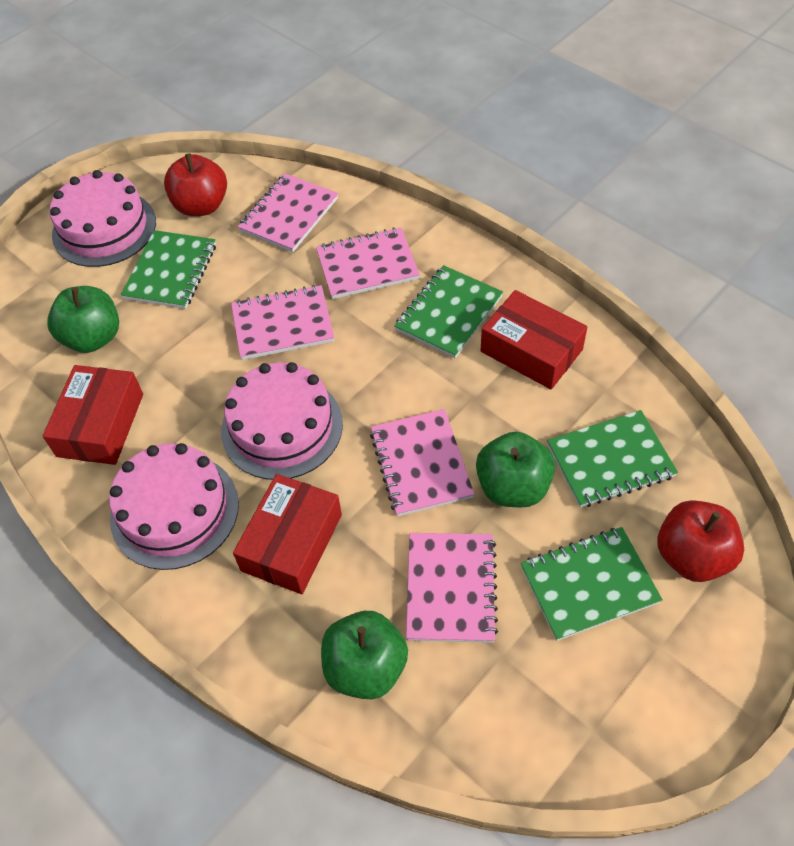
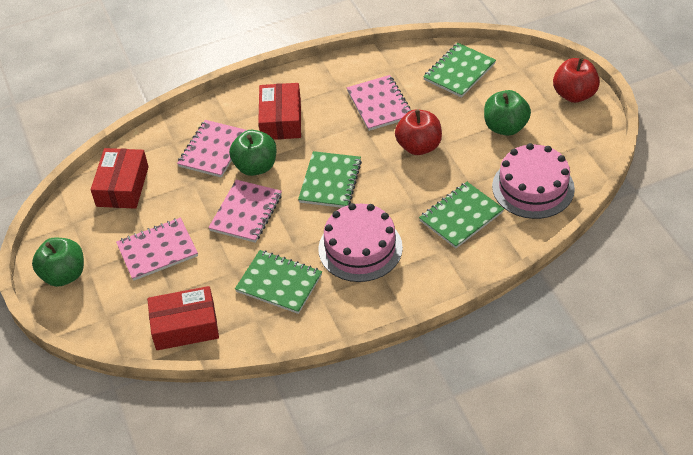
pink cake: [50,170,156,267] [109,443,239,570] [221,362,343,480] = 3 -> [318,203,403,282] [492,143,575,219] = 2
pink notebook: [231,285,334,360] [238,173,338,252] [316,227,420,299] [370,409,474,517] [406,533,498,643] = 5 -> [116,218,198,281] [177,120,247,178] [208,180,282,243] [347,75,411,131] = 4

